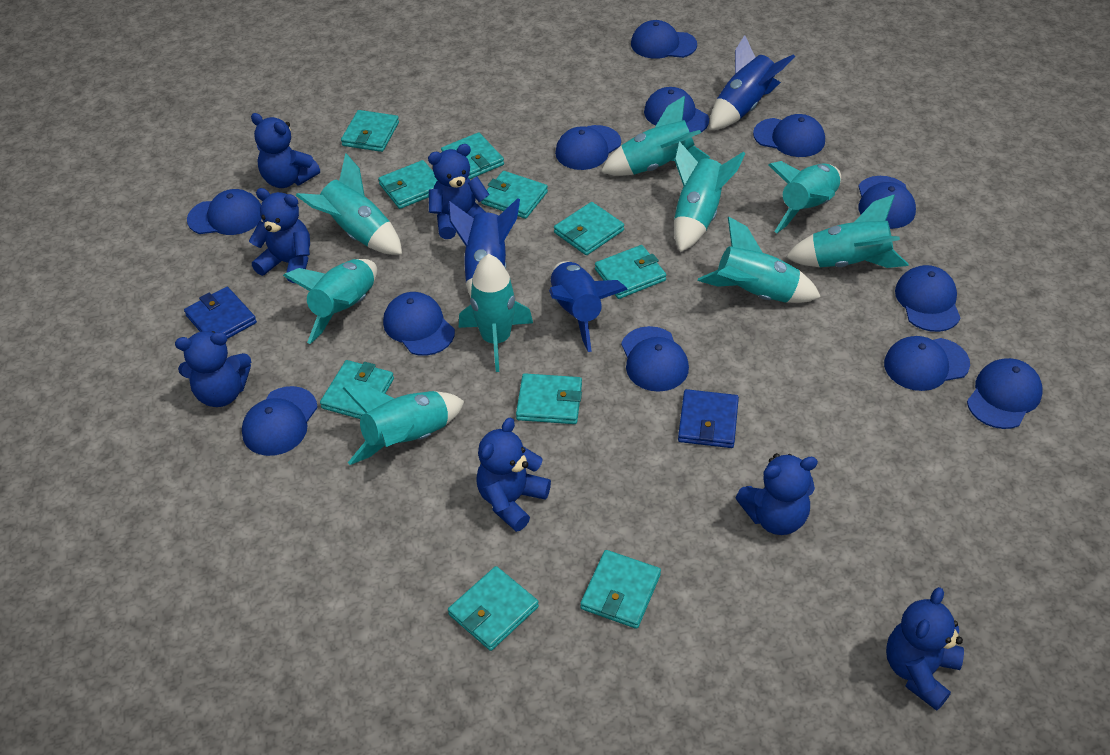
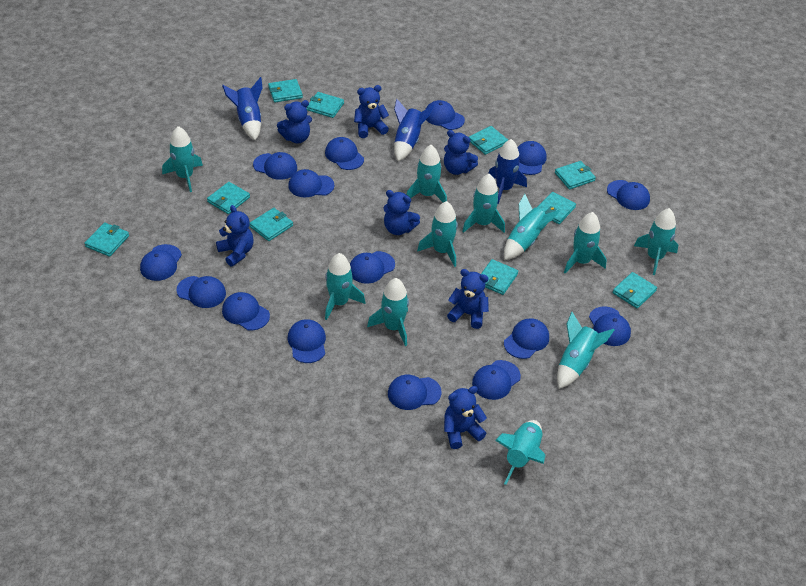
blue cap: [187,189,262,235] [242,386,318,456] [383,292,455,356] [555,125,621,170] [621,326,689,392] [631,20,697,59] [644,87,709,132] [753,114,825,157] [858,176,916,229] [884,336,970,391] [895,265,960,332] [967,358,1043,429] = 12 -> [140,244,182,281] [176,276,226,308] [222,292,270,331] [253,152,297,180] [288,169,335,197] [288,319,326,363] [325,137,364,170] [350,251,395,284] [388,375,442,410] [426,100,465,130] [472,360,521,400] [504,318,549,359] [517,141,547,175] [589,306,631,346] [607,180,650,210] = 15
blue wallet: [184,287,257,339] [678,389,739,448] = 2 -> none = 0
turquoise rocket: [283,259,377,344] [296,153,402,255] [343,385,465,465] [459,254,533,372] [601,96,710,176] [674,141,746,252] [698,216,821,303] [769,161,841,233] [786,195,909,268] = 9 -> [162,126,203,192] [325,253,365,320] [367,278,409,346] [406,145,447,202] [417,201,458,267] [462,174,505,233] [495,420,546,485] [504,194,560,260] [557,312,614,389] [564,212,607,273] [634,208,678,275] = 11

